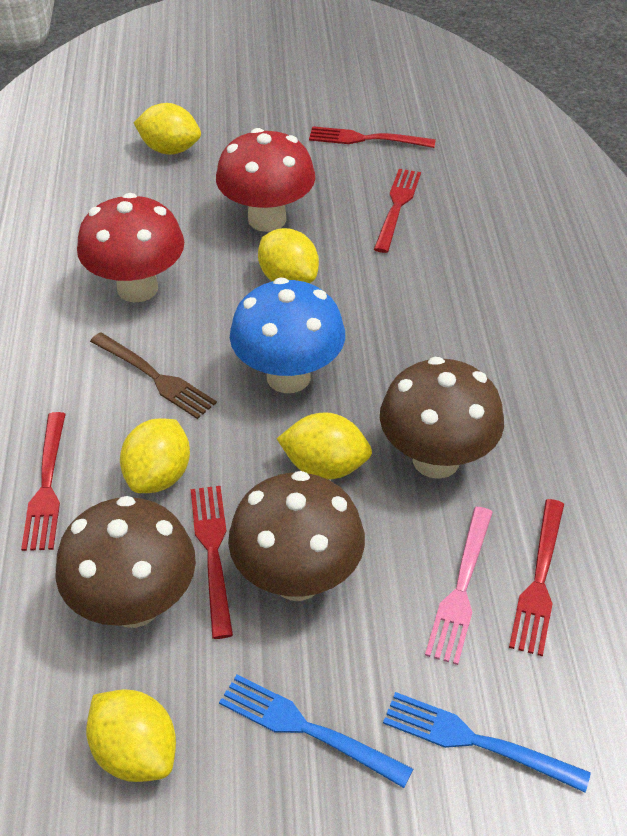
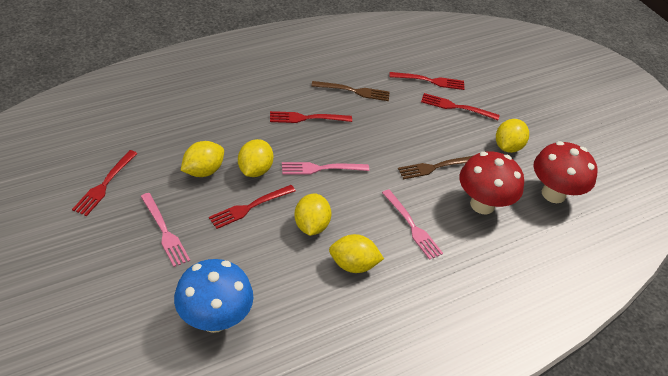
blue fork: [219,675,413,788] [383,692,591,792] = 2 -> none = 0
brown fork: [90,332,217,419] = 1 -> [311,81,390,101] [398,156,472,179] = 2
brown mushroom: [56,496,196,628] [228,471,365,601] [380,357,504,479] = 3 -> none = 0
pink fork: [425,507,493,665] = 1 -> [140,193,190,267] [282,162,369,175] [382,189,443,260] = 3

